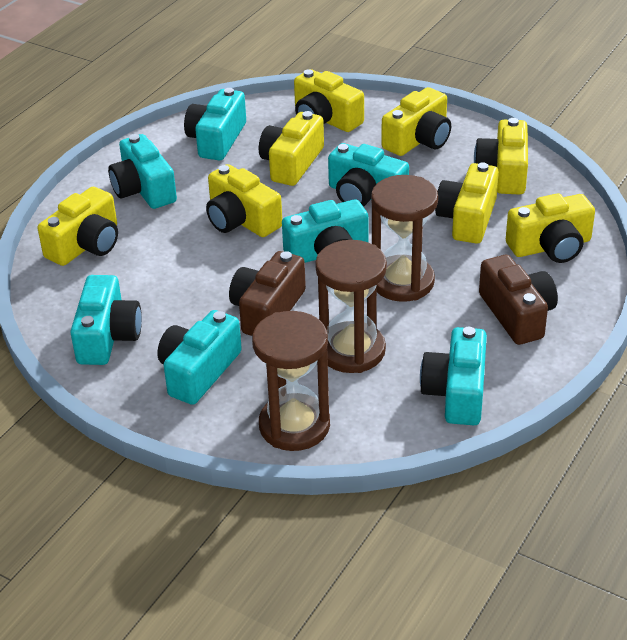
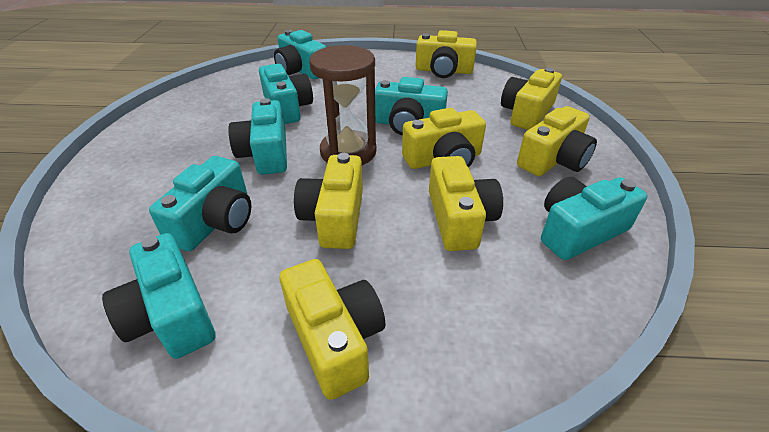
brown camera: [229,251,306,336] [479,255,558,345] = 2 -> none = 0
brown hourglass: [252,311,330,451] [315,240,387,373] [371,175,438,302] = 3 -> [309,45,376,165] = 1
yellow camera: [37,187,118,266] [206,164,282,237] [259,111,324,186] [294,69,364,132] [381,87,451,156] [435,162,499,244] [474,118,528,195] [506,193,595,263] = 8 -> [280,259,385,400] [294,153,363,249] [402,108,486,169] [416,30,477,78] [429,156,503,251] [501,68,562,130] [517,106,597,176] = 7

